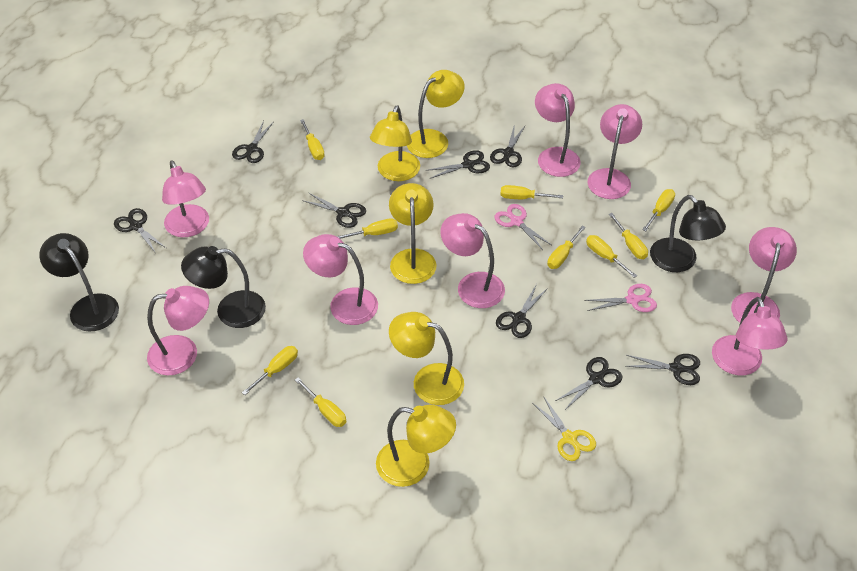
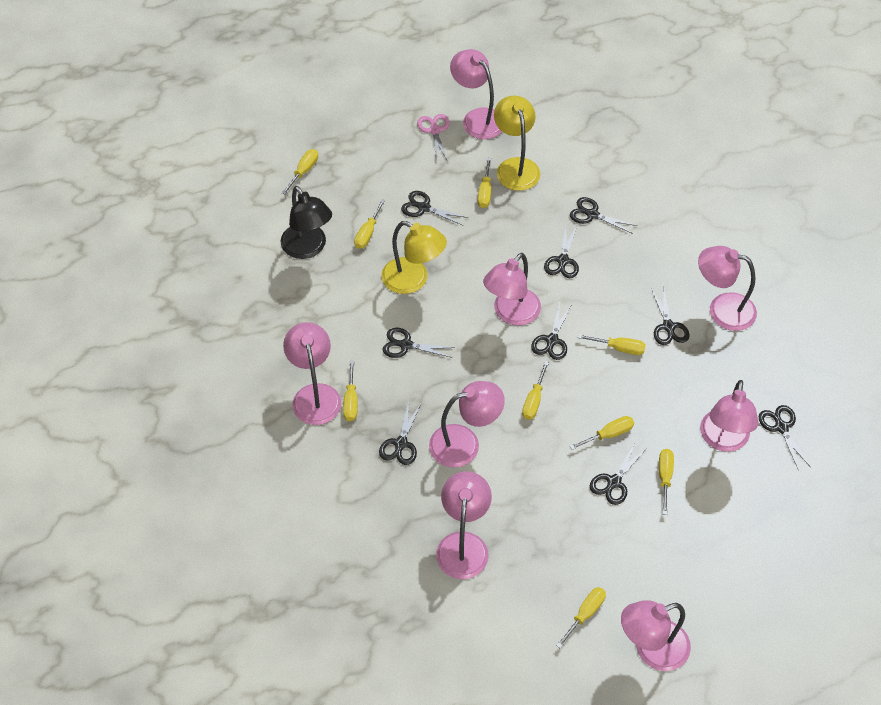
black lamp: [39,233,119,331] [181,246,266,328] [650,195,726,272] = 3 -> [280,186,332,259] = 1
black scissors: [114,208,166,253] [232,120,274,163] [302,192,366,228] [425,150,490,179] [490,124,525,167] [496,284,548,338] [555,357,622,411] [625,354,700,385] = 8 -> [379,401,421,465] [382,328,455,358] [401,191,468,225] [531,303,572,360] [544,224,579,278] [570,197,637,234] [590,443,647,505] [651,288,690,345] [759,405,810,471] = 9
pink scissors: [494,204,551,250] [584,284,657,312] = 2 -> [417,114,450,163] = 1
yellow lamp: [370,105,420,181] [376,405,456,487] [389,183,436,284] [389,312,464,405] [407,70,465,158] = 5 -> [381,221,447,294] [494,96,540,191] = 2
yellow scissors: [533,396,596,461] = 1 -> none = 0

